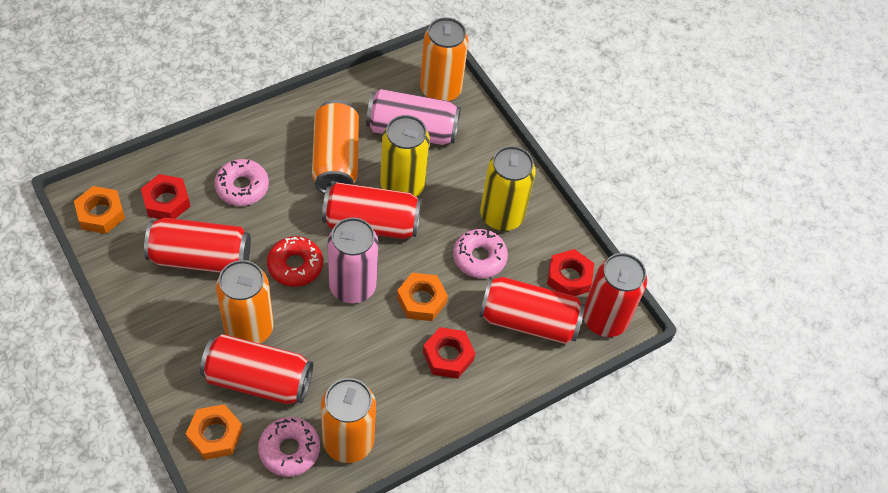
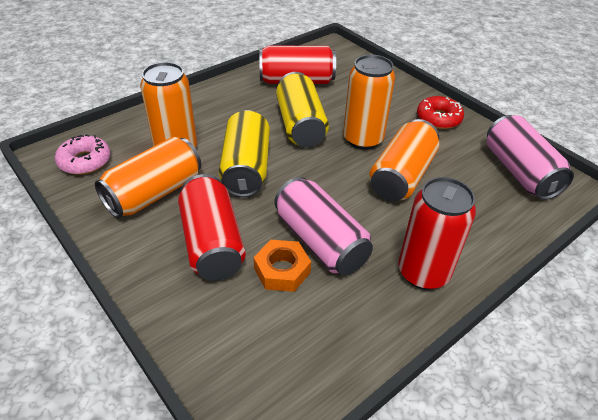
orange nut: [74,186,125,234] [186,404,243,460] [397,273,448,321] = 3 -> [254,240,311,292] = 1
pink donut: [214,159,269,206] [258,417,320,477] [453,229,508,278] = 3 -> [55,134,111,175] = 1
red can: [144,218,251,273] [200,334,313,404] [322,182,422,239] [479,277,585,344] [583,253,647,337] = 5 -> [178,174,246,281] [259,45,336,84] [398,177,476,290] = 3
red nut: [141,174,190,219] [423,327,475,378] [547,249,594,296] = 3 -> none = 0

